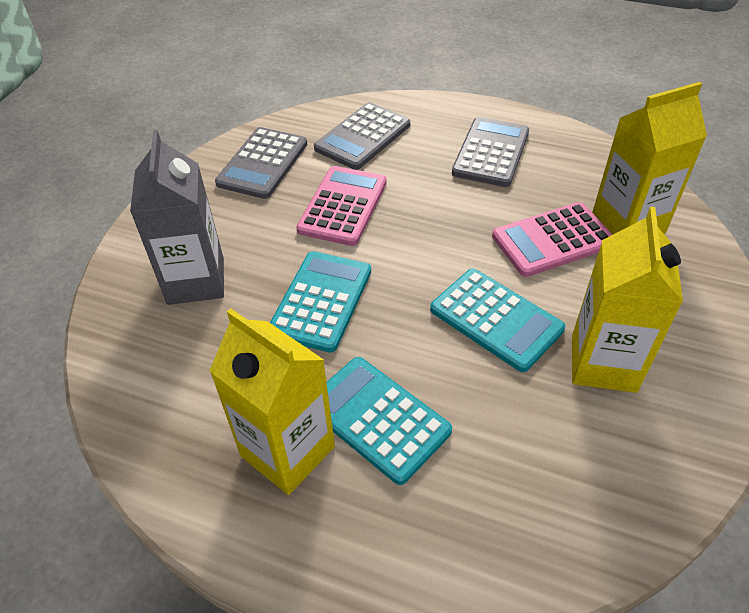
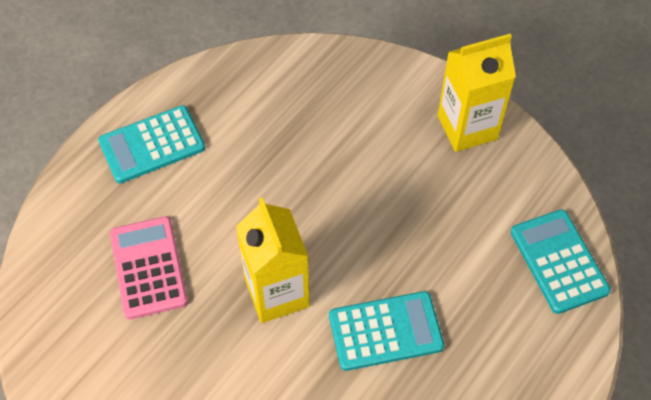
grey calculator: [215,127,307,199] [314,102,410,170] [452,117,529,187] = 3 -> none = 0
grey carton: [130,130,224,305] = 1 -> none = 0
pink calculator: [296,166,386,246] [492,202,613,277] = 2 -> [110,216,188,320] = 1
yellow carton: [209,308,335,495] [572,207,683,393] [592,82,707,234] = 3 -> [236,198,310,323] [438,34,516,152] = 2

